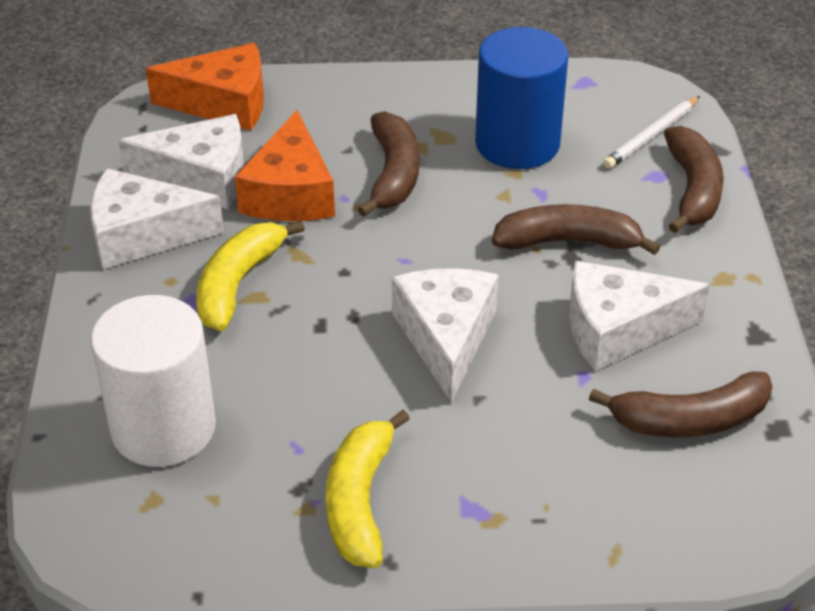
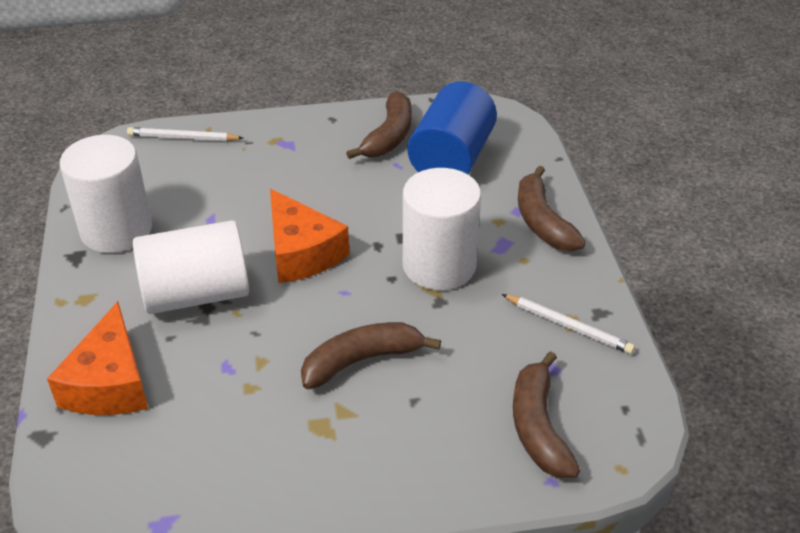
white cheese: [90,168,224,269] [118,114,244,209] [392,268,498,403] [569,261,710,371] = 4 -> none = 0
white cylinder: [91,295,216,467] = 1 -> [60,135,152,253] [133,220,249,314] [403,168,481,290] = 3
white pencil: [603,96,700,169] = 1 -> [127,127,243,141] [502,294,635,354] = 2
yellow banana: [197,220,305,331] [326,410,410,568] = 2 -> none = 0

